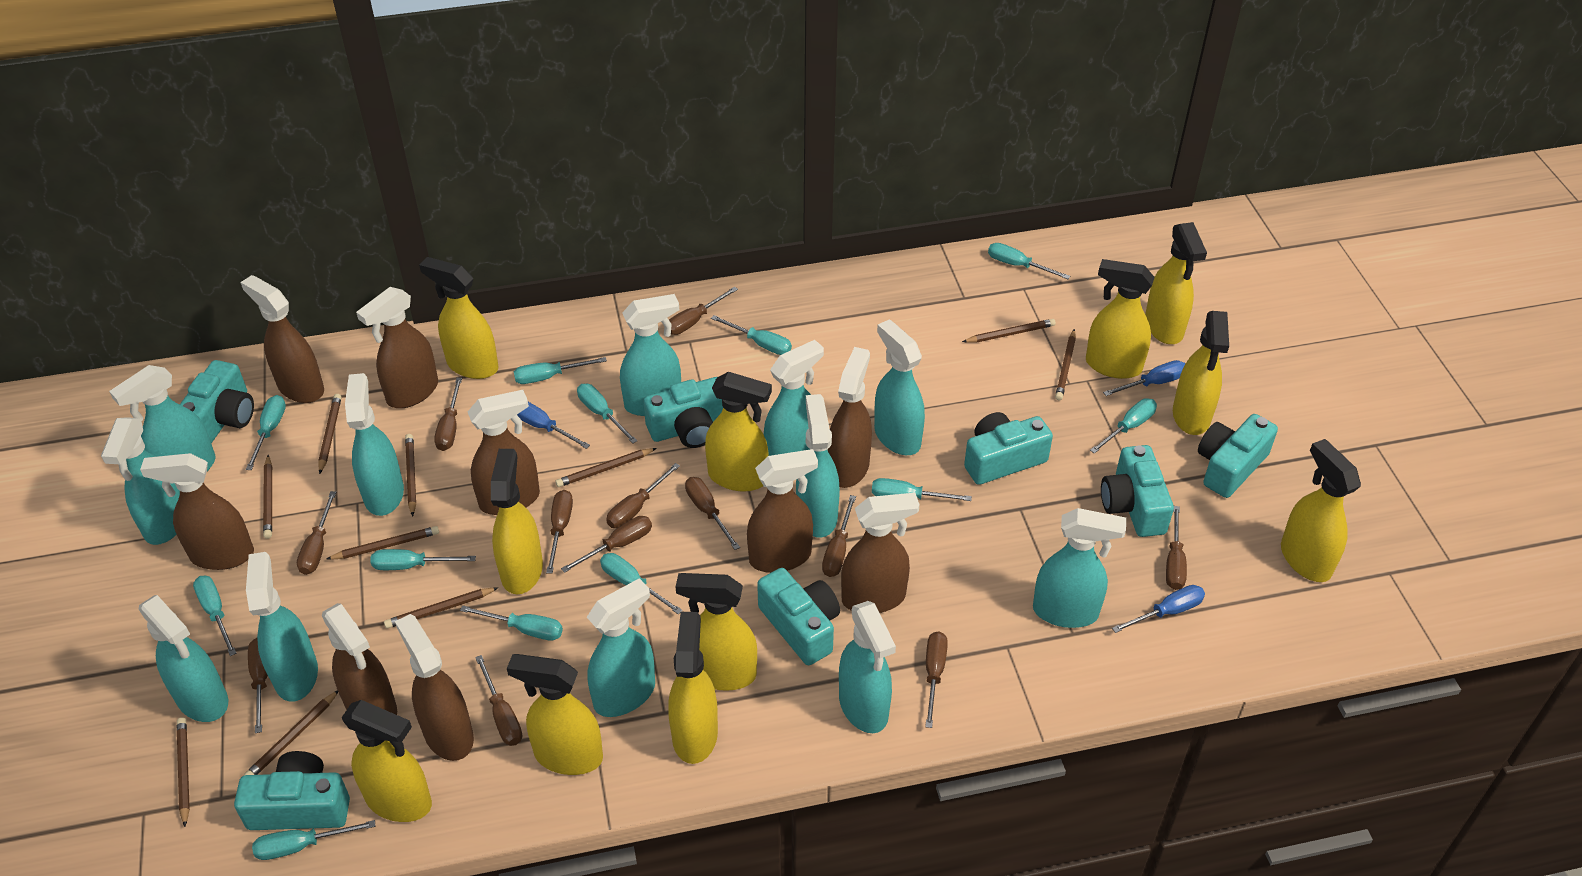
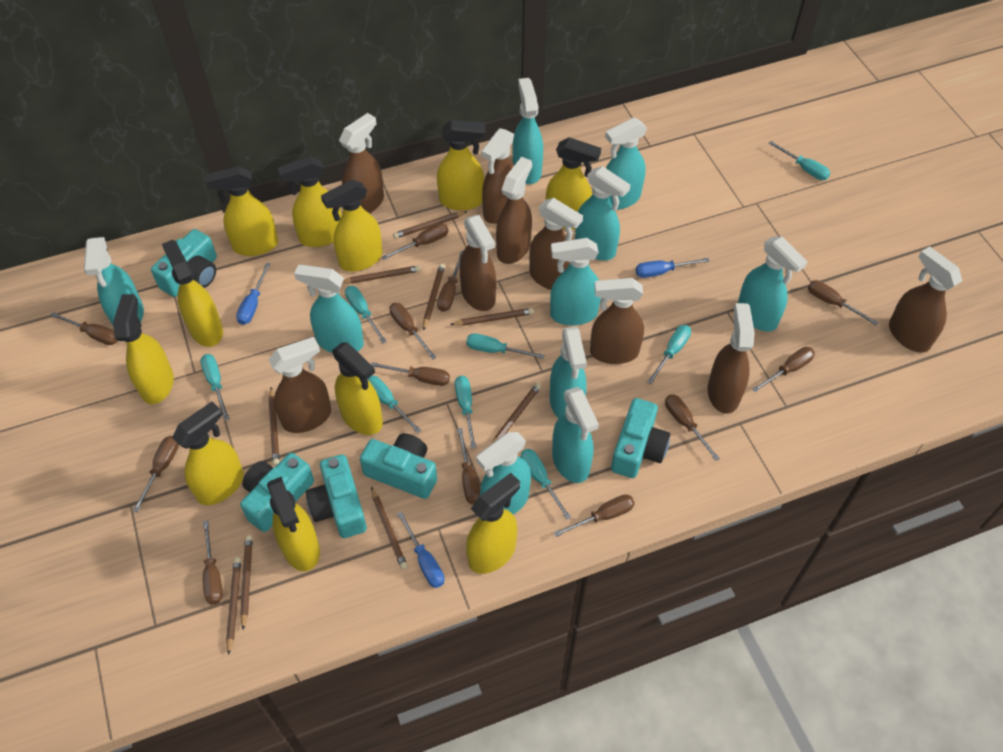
brown pencil: [177,717,190,827] [244,690,338,776] [263,455,272,539] [318,394,341,474] [327,526,439,560] [384,588,498,629] [405,434,416,517] [555,448,657,487] [962,319,1056,342] [1055,329,1076,400] = 10 -> [226,557,241,655] [240,535,253,630] [268,387,280,466] [343,265,421,284] [371,487,408,570] [393,211,468,239] [423,263,445,331] [450,308,534,326] [491,383,541,444] = 9
turquoise camera: [180,360,254,443] [234,751,350,830] [643,377,723,448] [757,568,840,665] [964,412,1053,485] [1101,445,1174,537] [1198,414,1278,498] = 7 -> [151,229,217,297] [240,453,314,532] [306,454,367,538] [360,433,437,499] [611,398,671,478] = 5
turquoise screwdriver: [193,576,237,656] [246,395,286,470] [252,820,375,860] [371,549,476,570] [460,605,563,641] [514,357,607,384] [577,384,637,443] [600,553,683,614] [711,315,792,355] [872,478,972,501] [988,243,1070,279] [1090,398,1157,454] = 12 -> [200,354,230,421] [345,286,387,343] [367,376,421,433] [455,376,476,448] [466,333,544,359] [521,449,571,520] [647,325,691,384] [769,141,830,180] = 8
turquoise spray bottle: [101,417,180,545] [109,365,215,471] [139,595,228,722] [246,552,318,702] [345,373,404,516] [587,578,655,717] [620,294,681,416] [764,340,824,456] [796,394,840,538] [839,601,896,733] [874,319,925,455] [1033,508,1126,628] = 12 -> [84,237,144,325] [294,265,364,353] [476,432,531,514] [513,78,543,184] [550,238,601,326] [550,326,587,418] [552,387,599,483] [575,166,630,260] [605,117,647,210] [738,236,807,332] = 10

